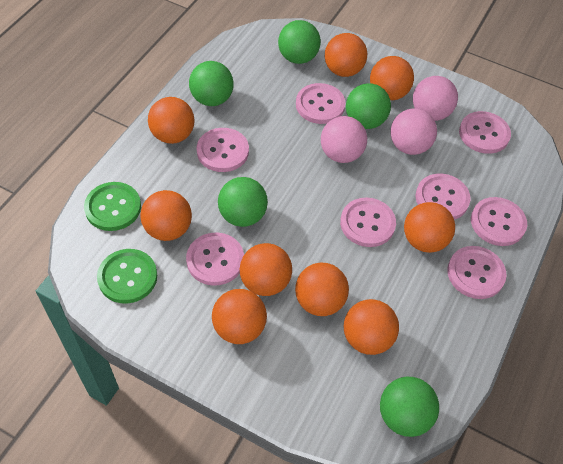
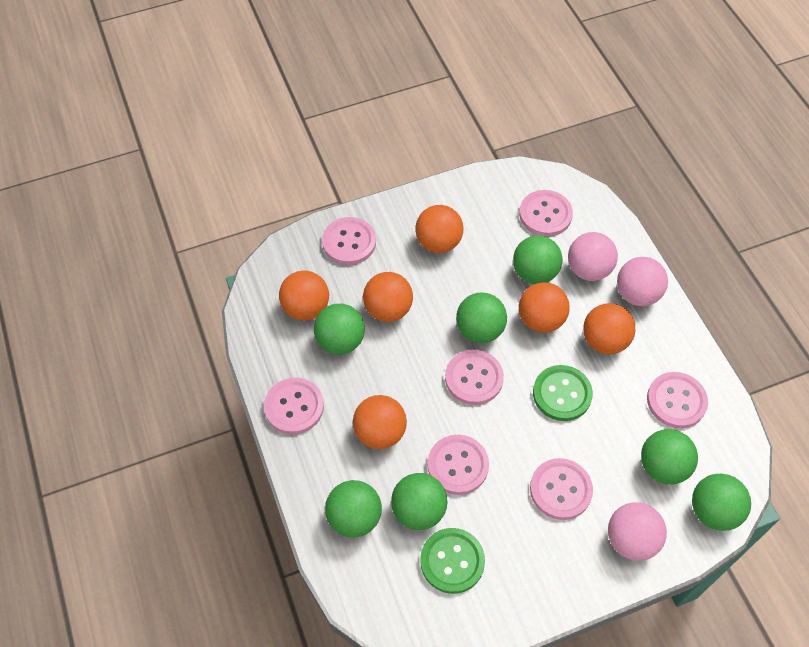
green ball: [189,61,234,106] [218,177,268,227] [278,20,321,64] [346,83,391,129] [380,377,439,437] = 5 -> [314,304,365,354] [325,480,382,538] [391,473,448,530] [456,292,507,343] [513,235,562,284] [641,429,698,484] [692,474,751,531] = 7
orange ball: [141,190,192,241] [148,97,195,144] [212,289,267,344] [240,243,292,296] [295,263,349,316] [325,33,367,77] [344,299,399,355] [370,56,414,100] [404,202,455,253] = 9 -> [279,271,329,321] [353,395,407,449] [363,272,413,322] [416,205,463,253] [519,282,570,333] [583,303,635,354] = 6
pink button: [186,233,244,286] [197,128,249,172] [296,83,346,124] [340,198,396,247] [415,174,471,220] [447,246,507,299] [459,111,511,154] [471,197,527,246] = 8 -> [264,378,324,434] [322,217,376,265] [428,435,489,495] [445,350,504,405] [519,190,573,236] [530,458,593,520] [647,372,708,428] = 7

